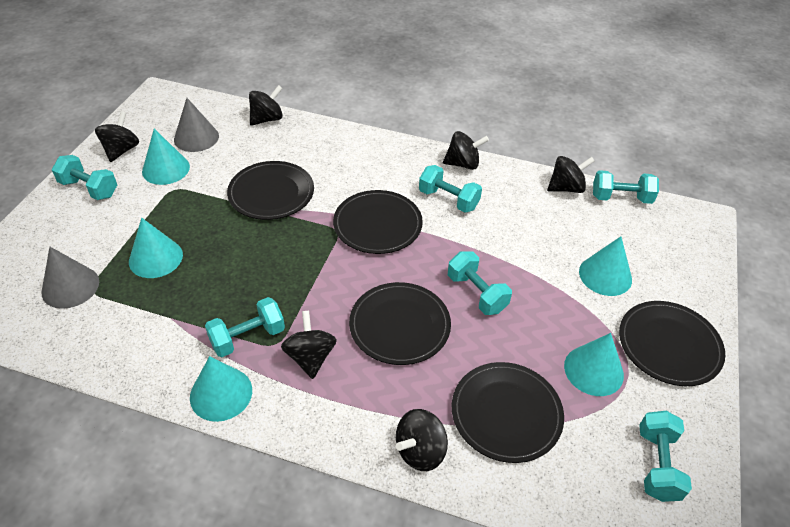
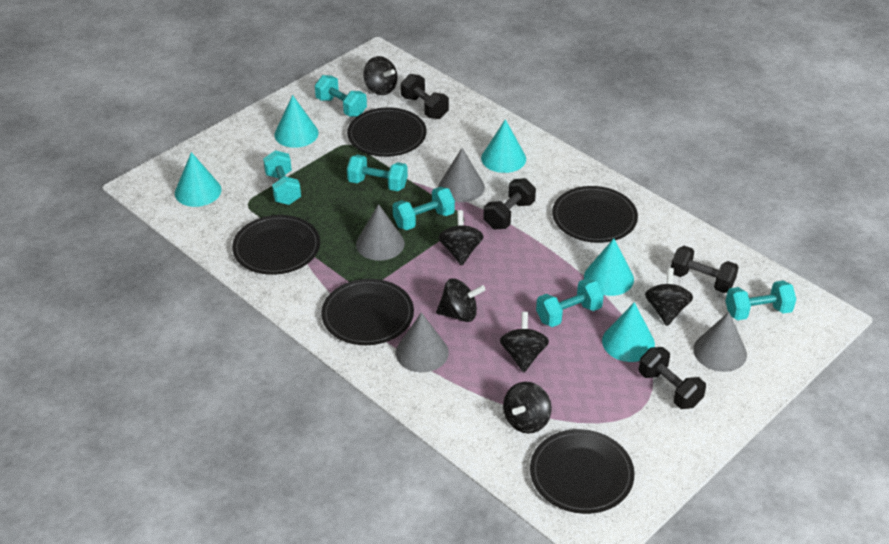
black dumbbell: none = 0 -> [401,74,449,119] [483,178,536,229] [639,347,706,409] [671,246,739,293] = 4
grey cone: [42,247,99,309] [174,98,219,152] = 2 -> [356,204,405,261] [396,312,449,372] [439,148,485,202] [693,312,747,372] = 4

